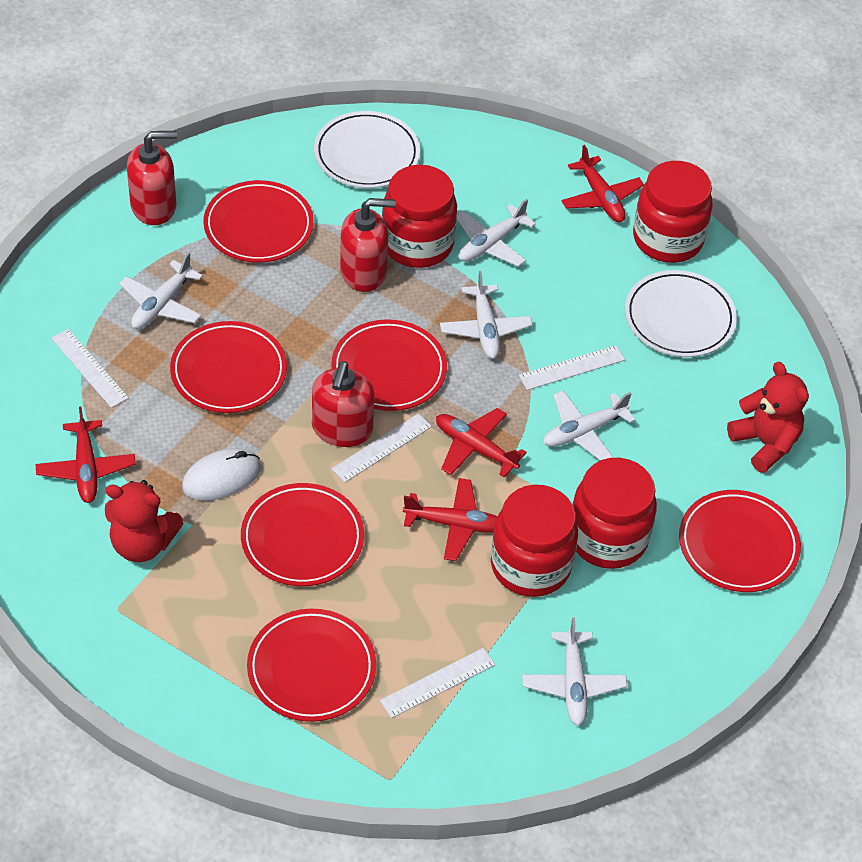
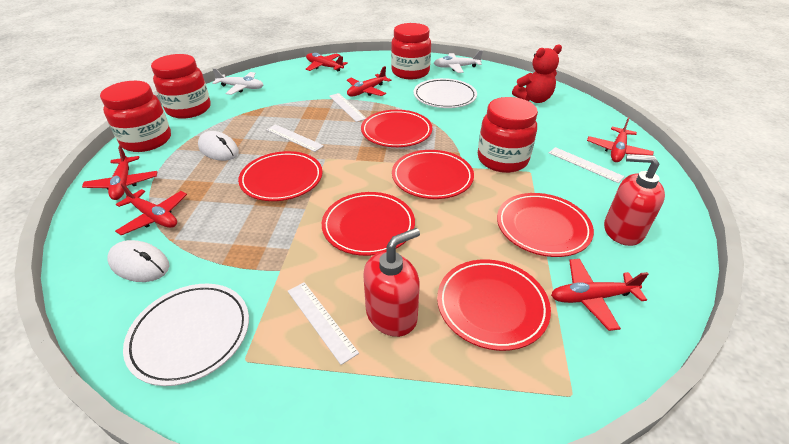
red plane: [36,407,136,503] [403,478,497,561] [436,408,527,478] [561,145,644,222] = 4 -> [82,145,157,200] [115,183,187,235] [306,53,348,72] [347,66,391,97] [551,259,649,331] [587,117,654,162] = 6
red soap dispenser: [127,131,177,225] [312,361,375,447] [340,198,396,292] = 3 -> [363,228,420,337] [604,154,665,246] = 2
red teddy bear: [105,480,184,562] [727,362,809,473] = 2 -> [512,44,562,103] = 1
white mouse: [182,448,261,500] = 1 -> [107,240,169,282] [198,131,239,161] = 2
white plane: [119,252,203,329] [440,271,533,359] [457,199,536,267] [522,617,627,726] [543,390,635,461] = 5 -> [212,68,263,95] [434,51,483,73] = 2

